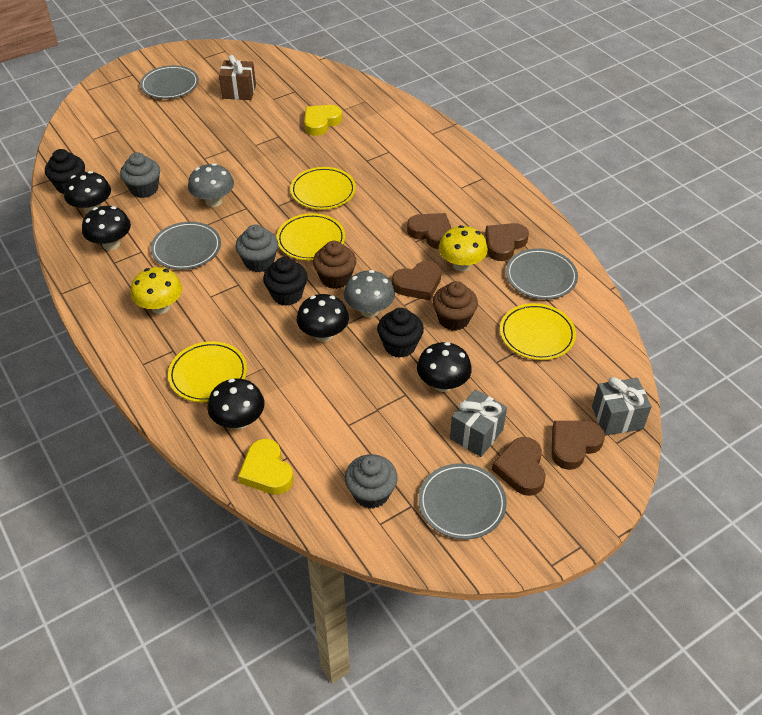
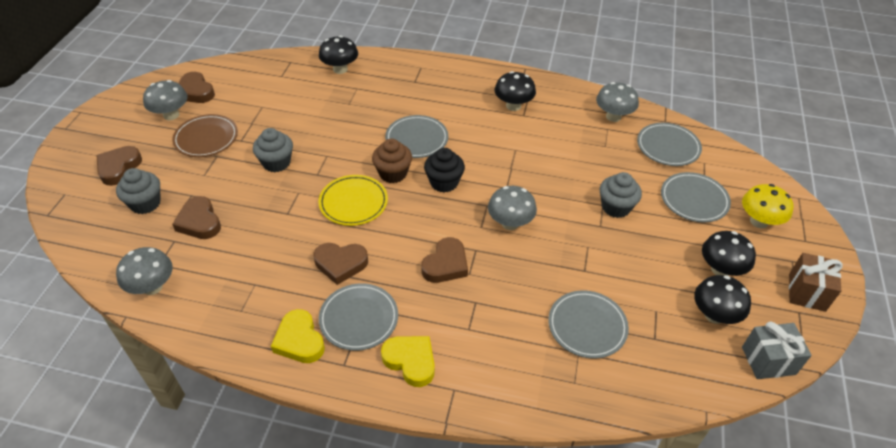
black cupcake: [45,149,85,194] [263,257,308,306] [377,308,424,358] = 3 -> [424,148,465,193] = 1
black mushroom: [64,171,111,214] [82,206,131,250] [207,379,265,430] [297,294,349,342] [417,342,472,392] = 5 -> [319,36,358,74] [494,71,536,111] [694,275,751,324] [702,231,756,276] = 4
brown cupcake: [313,241,356,289] [433,281,478,331] = 2 -> [372,139,412,183] = 1
brown plate: none = 0 -> [172,114,238,157] = 1
grey gift: [450,389,507,457] [592,377,652,436] = 2 -> [742,322,812,379] = 1
grey mushroom: [188,163,234,207] [344,270,395,318] = 2 -> [116,247,173,295] [143,80,188,120] [488,186,537,230] [596,82,639,122] = 4
grey plate: [140,65,199,99] [151,222,221,270] [419,463,507,540] [506,248,578,299] = 4 -> [319,283,398,351] [385,115,448,158] [548,290,629,359] [637,123,702,166] [661,172,731,222] = 5
yellow mushroom: [131,267,182,314] [439,225,488,271] = 2 -> [742,184,793,228] = 1
yellow plate: [168,341,247,402] [276,213,345,261] [290,167,356,210] [500,303,576,360] = 4 -> [319,175,388,226] = 1

